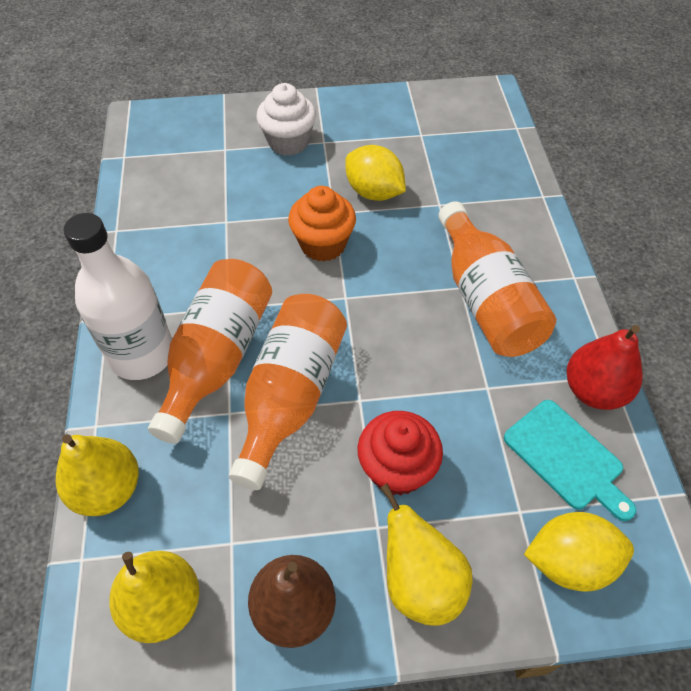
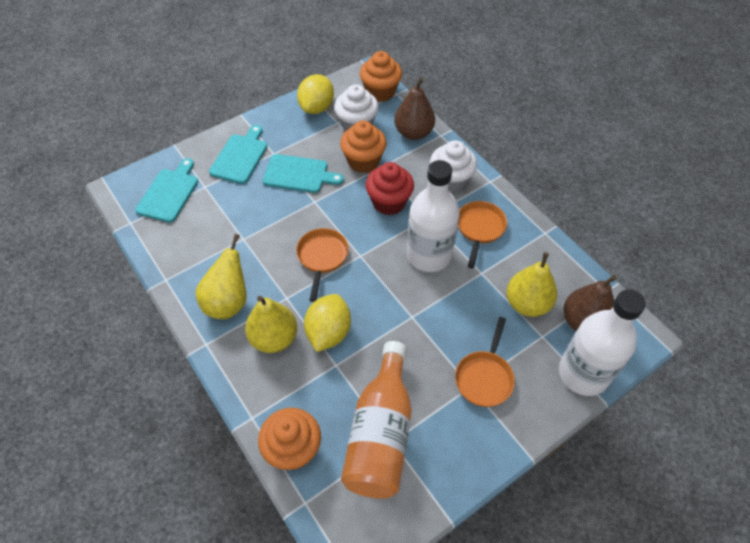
brown pear: [248,555,336,648] = 1 -> [394,78,435,140] [564,275,617,331] = 2
orange bottle: [148,259,272,444] [229,294,347,490] [438,201,556,357] = 3 -> [341,341,412,499] = 1
orange cupcake: [288,186,356,261] = 1 -> [258,408,321,470] [340,121,386,173] [360,51,402,102] = 3
orange pan: none = 0 -> [296,228,349,302] [455,317,515,407] [458,201,507,268] = 3
red pear: [566,325,643,410] = 1 -> none = 0
turquoise cutting board: [504,400,636,521] = 1 -> [135,158,198,223] [209,125,267,184] [262,154,344,193] = 3
white bottle: [63,213,172,380] = 1 -> [407,160,460,272] [559,290,646,396] = 2
white cupcake: [257,83,316,156] = 1 -> [334,84,379,131] [430,140,477,193] = 2

